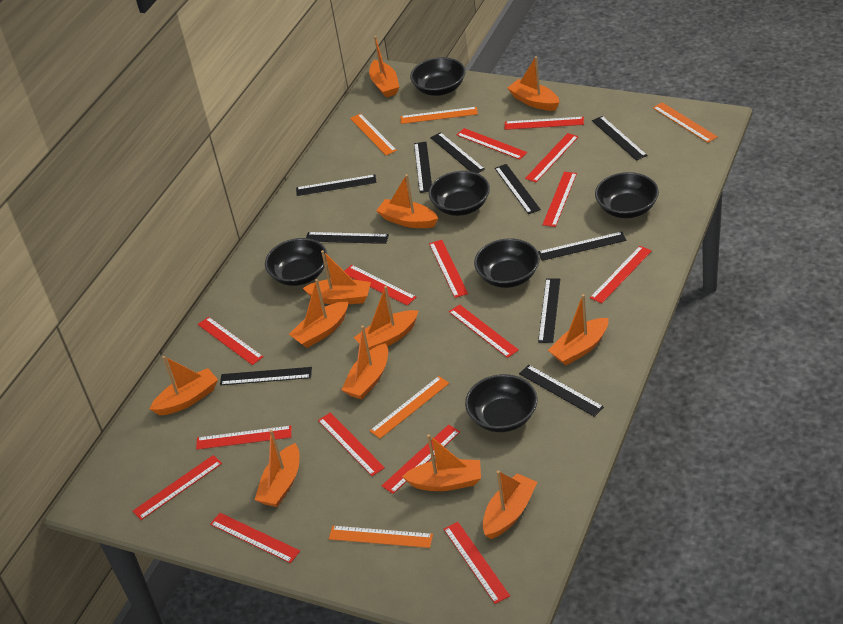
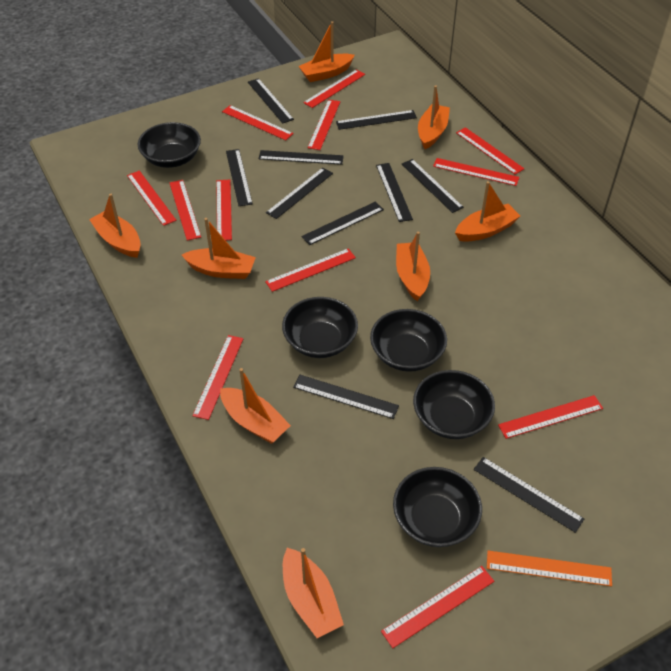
black bowl: [265,238,328,286] [410,57,466,96] [429,171,490,216] [465,374,538,432] [474,238,540,288] [595,172,659,218] = 6 -> [138,122,201,168] [282,297,358,358] [370,309,447,372] [393,467,482,547] [413,370,495,439] = 5
orange boat: [150,356,218,415] [255,430,299,507] [289,279,348,348] [303,250,371,304] [341,325,388,399] [354,286,418,350] [369,36,399,98] [376,174,438,228] [402,434,481,491] [483,470,537,539] [507,56,560,111] [548,294,608,365] = 12 -> [89,194,141,258] [182,218,256,279] [220,368,291,444] [283,548,344,638] [298,21,355,82] [396,232,430,301] [418,85,450,149] [455,181,520,242] = 8
orange ruler: [329,526,433,548] [350,113,397,155] [370,376,449,439] [401,107,478,124] [653,102,718,143] = 5 -> [487,550,612,586] = 1
red ruler: [133,455,222,520] [196,426,292,450] [198,317,263,365] [210,513,300,563] [318,412,385,476] [344,265,416,306] [382,425,460,494] [429,240,468,298] [444,522,510,604] [449,304,519,358] [457,128,527,160] [505,117,584,130] [525,133,579,182] [542,172,577,227] [590,246,652,303] = 15 -> [127,171,177,226] [169,180,201,241] [192,335,243,420] [216,179,232,240] [222,105,294,140] [265,248,356,292] [303,69,365,108] [307,99,340,150] [381,566,494,648] [433,158,520,186] [456,127,525,174] [498,395,603,439] = 12

